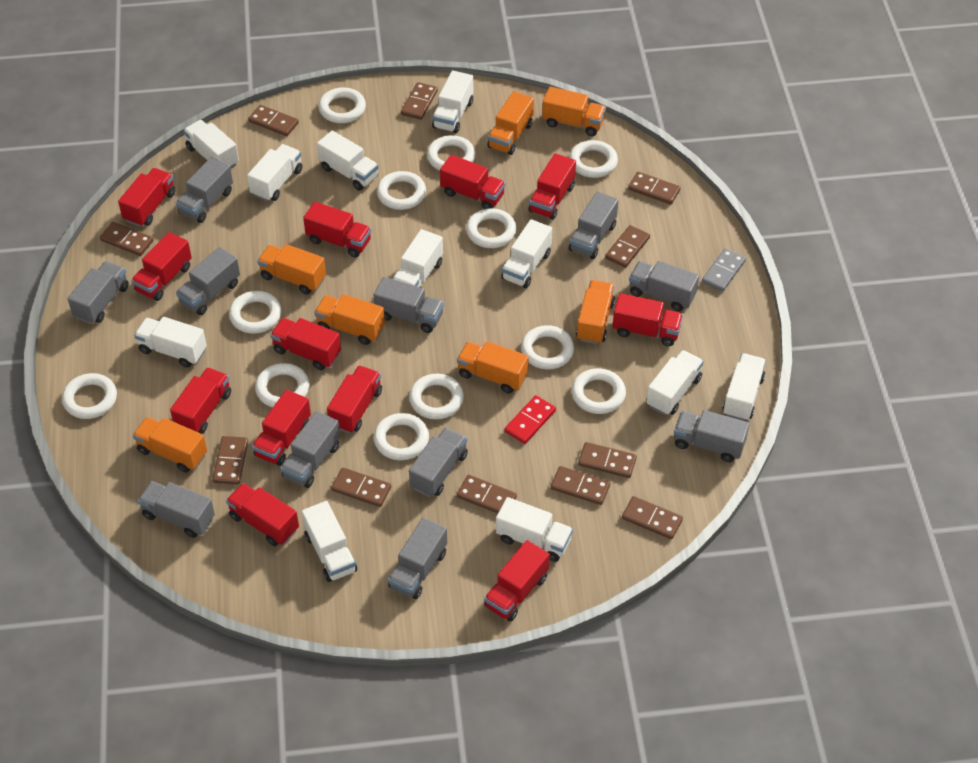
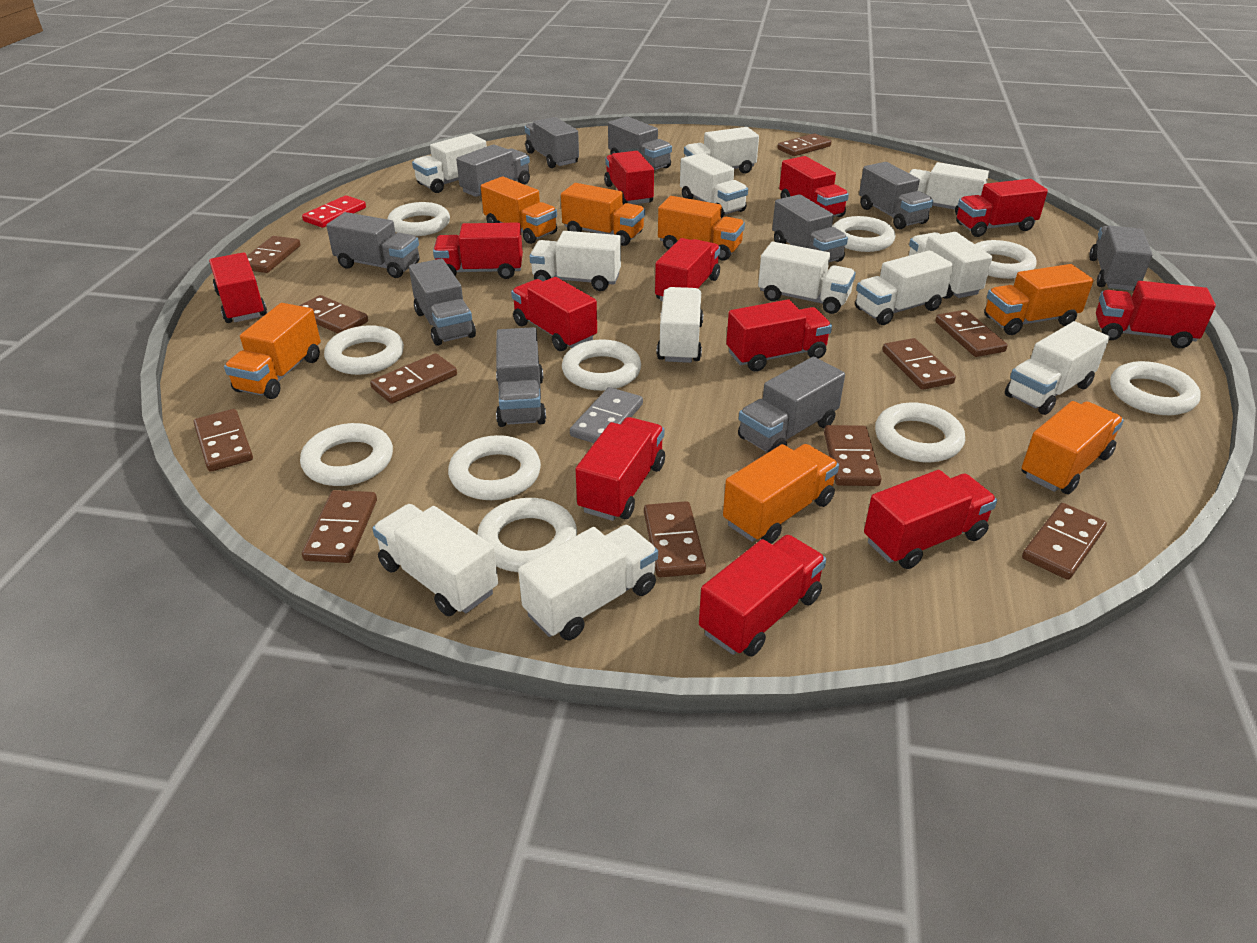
grey truck: [67,261,129,324] [138,481,215,538] [176,157,233,223] [176,247,240,315] [280,411,340,488] [374,277,444,333] [388,518,447,599] [409,427,468,497] [569,191,619,259] [629,261,699,312] [674,410,750,462] = 11 -> [326,212,419,278] [409,259,476,346] [456,144,530,197] [496,327,546,427] [525,117,579,168] [608,116,672,170] [738,357,845,452] [772,194,848,262] [859,162,933,229] [1089,226,1153,291] = 10
white ring: [62,373,117,419] [229,291,281,334] [255,363,309,408] [318,87,366,123] [374,413,429,460] [377,171,426,210] [409,374,464,419] [427,135,476,171] [466,208,517,248] [521,325,574,369] [569,140,618,178] [572,368,626,414] = 12 -> [300,423,393,486] [324,325,404,375] [388,202,450,236] [448,435,541,500] [477,498,577,572] [562,339,641,391] [832,216,895,252] [875,402,965,463] [975,240,1036,279] [1110,361,1201,415] = 10
white truck: [134,317,207,368] [183,120,239,168] [247,144,303,201] [301,501,357,582] [317,131,379,191] [393,229,443,288] [432,70,473,133] [496,497,573,562] [501,219,552,288] [646,350,704,415] [722,353,766,421] = 11 -> [372,504,498,616] [412,133,487,193] [518,525,658,640] [530,231,621,291] [657,287,703,363] [680,153,748,218] [684,127,759,174] [758,242,856,314] [855,250,954,325] [909,162,989,215] [909,232,992,299] [1005,321,1110,415] = 12

